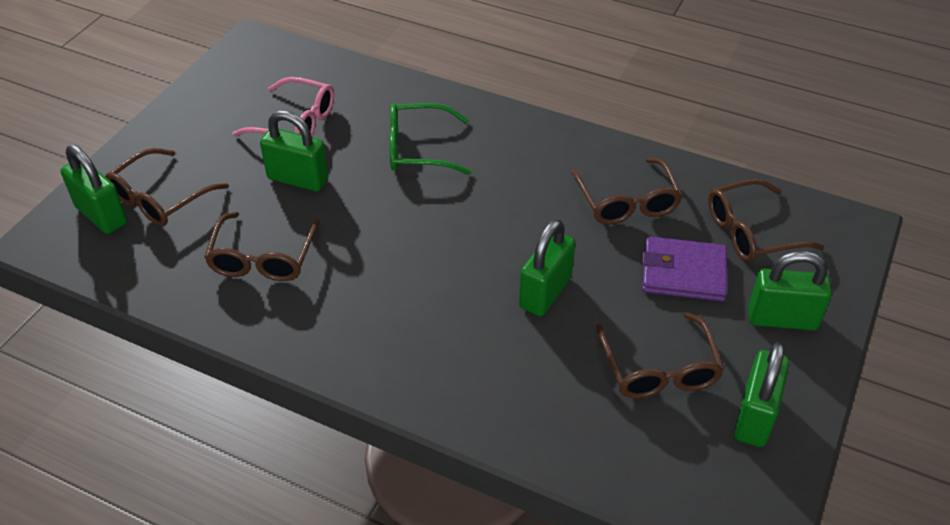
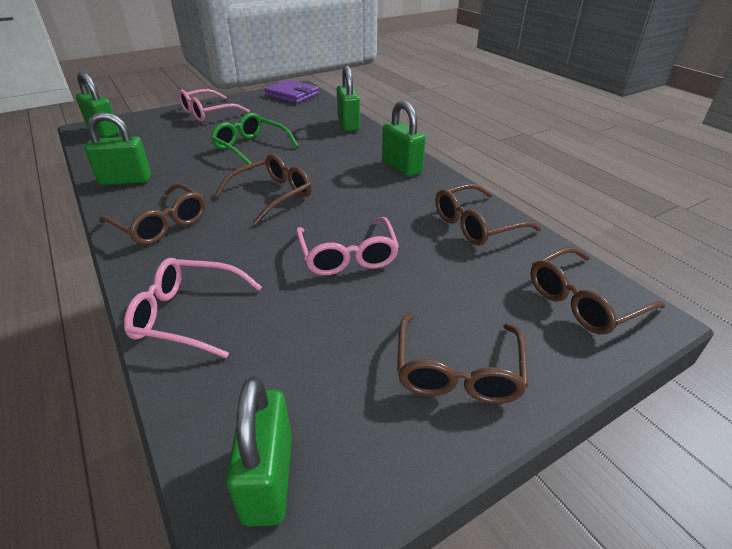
pink glasses: [232,77,334,136] = 1 -> [124,258,262,358] [178,89,250,122] [296,217,399,275] = 3

